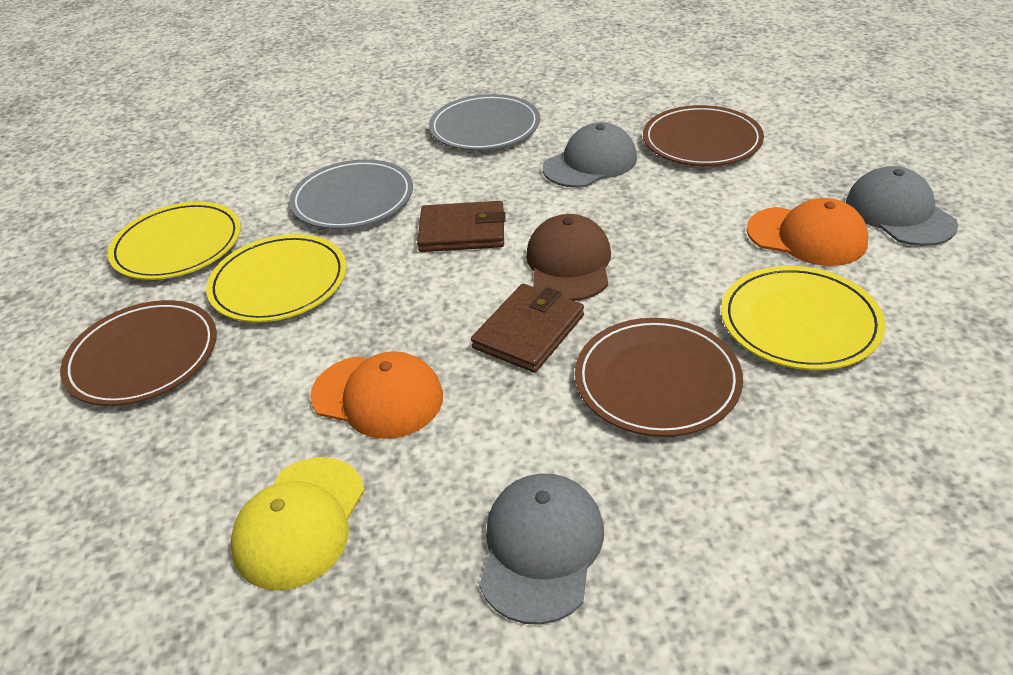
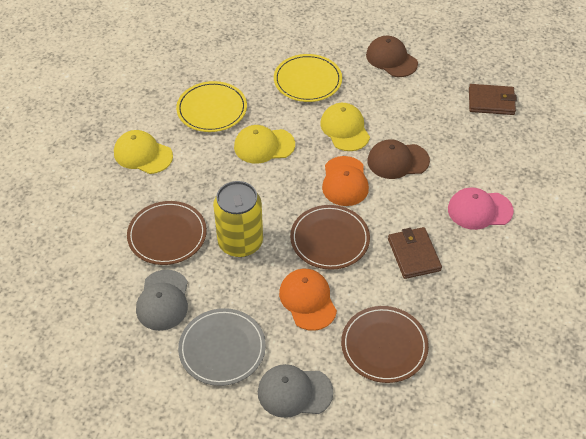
brown cap: [526,214,611,301] = 1 -> [366,36,418,77] [368,139,430,179] = 2
grey cap: [479,474,604,625] [543,122,637,188] [846,166,958,246] = 3 -> [136,270,188,331] [258,364,333,418] = 2
grey plate: [289,159,413,229] [429,94,540,150] = 2 -> [178,308,266,386] = 1
pink cap: none = 0 -> [448,188,514,230] = 1
yellow can: none = 0 -> [213,181,263,257] = 1
yellow cap: [230,457,365,590] = 1 -> [114,130,173,174] [234,125,295,164] [320,103,370,151] = 3
yellow plate: [108,202,241,280] [206,234,346,322] [721,266,885,370] = 3 -> [176,81,247,132] [274,54,342,102] = 2

